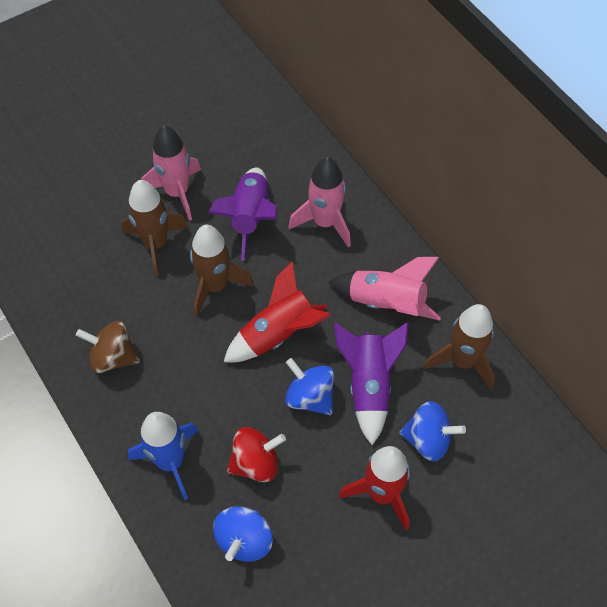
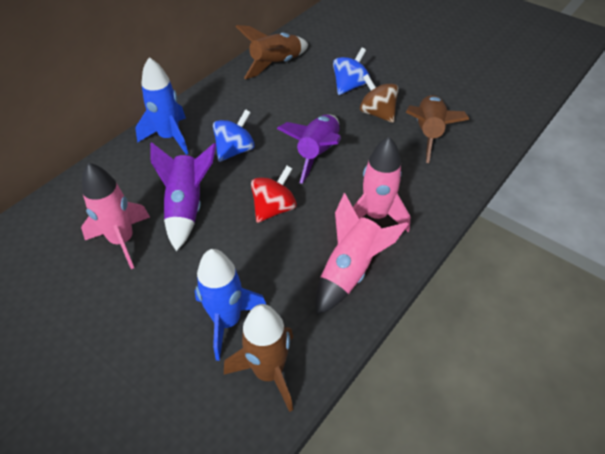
blue rocket: [128,412,198,500] = 1 -> [135,57,189,155] [195,249,266,361] = 2
blue spinning top: [213,506,273,562] [285,358,334,415] [399,401,466,461] = 3 -> [213,109,255,162] [333,48,370,95] = 2
red rocket: [224,261,331,362] [339,446,410,530] = 2 -> none = 0

